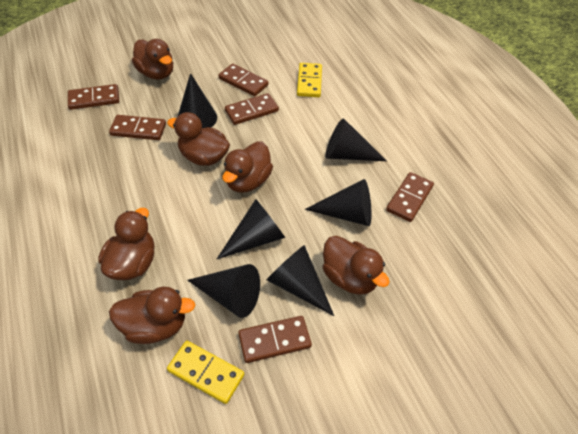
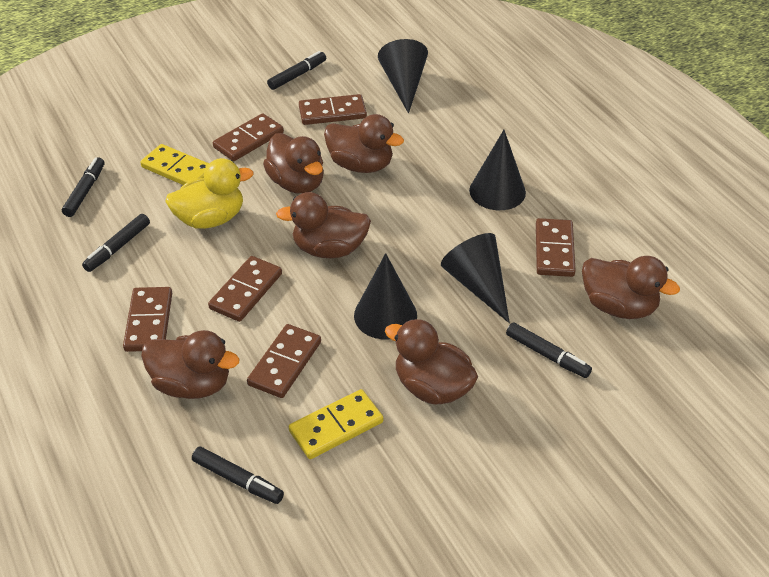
black cone: [177,73,217,128] [187,264,260,318] [217,199,285,259] [267,245,334,316] [305,179,372,226] [325,118,387,161] = 6 -> [354,253,417,339] [378,39,428,114] [441,233,510,323] [469,130,526,210] = 4
black marker: none = 0 -> [62,157,104,217] [82,214,150,272] [192,447,284,504] [267,51,326,90] [506,322,592,378] = 5
yellow duck: none = 0 -> [165,158,254,229] = 1

